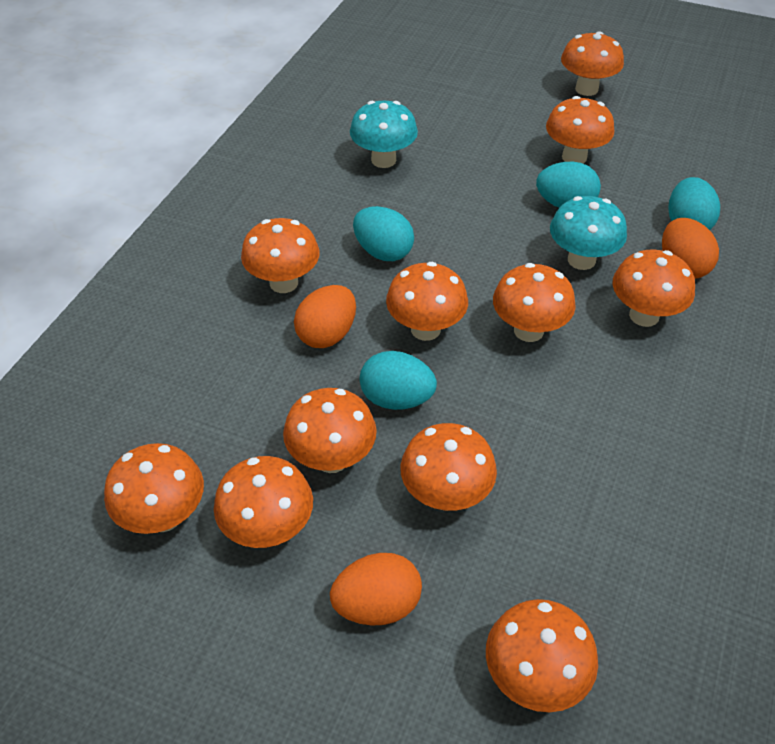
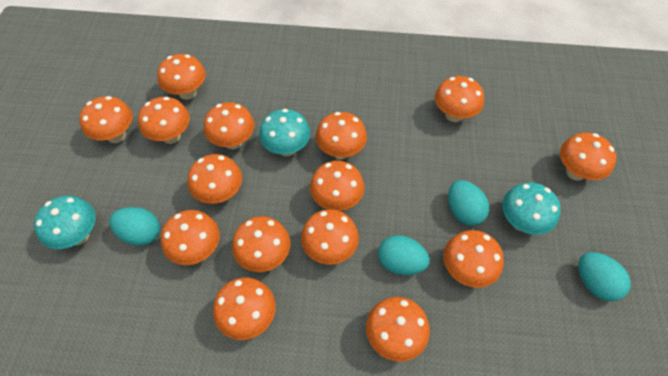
orange egg: [294,285,356,348] [330,553,422,626] [662,218,719,279] = 3 -> none = 0
orange mushroom: [104,443,204,534] [214,456,313,548] [241,218,320,293] [283,388,377,473] [386,262,468,341] [401,423,497,511] [486,599,598,712] [493,263,576,342] [546,96,614,164] [561,31,624,96] [613,250,695,327] = 11 -> [79,96,132,143] [138,97,190,144] [157,54,206,100] [161,210,220,265] [187,154,242,204] [204,102,255,149] [213,277,276,340] [232,216,290,272] [301,209,359,264] [310,161,365,211] [316,112,367,159] [366,297,430,362] [435,76,484,122] [444,230,504,288] [560,133,616,181] = 15
turquoise mushroom: [350,101,418,168] [550,196,627,270] = 2 -> [34,195,96,249] [259,109,310,156] [502,182,561,235] = 3

